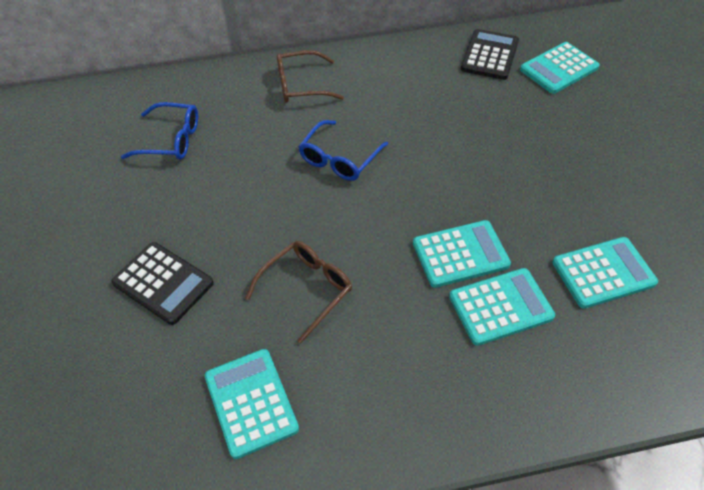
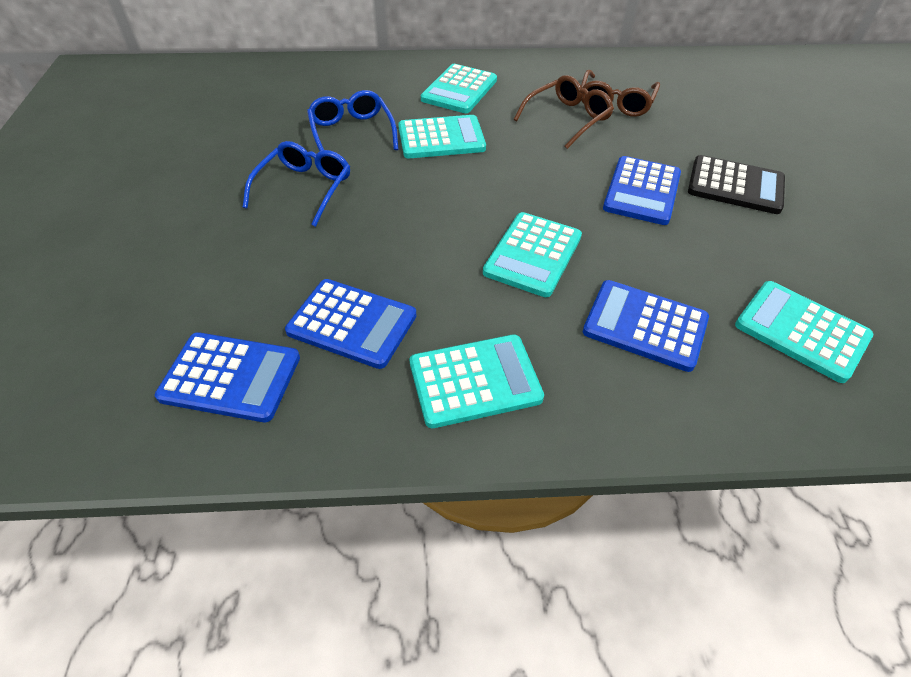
black calculator: [111,242,214,325] [461,29,519,80] = 2 -> [688,155,785,214] = 1
blue calculator: none = 0 -> [155,332,300,422] [285,279,417,369] [583,280,709,372] [603,156,681,225] = 4

